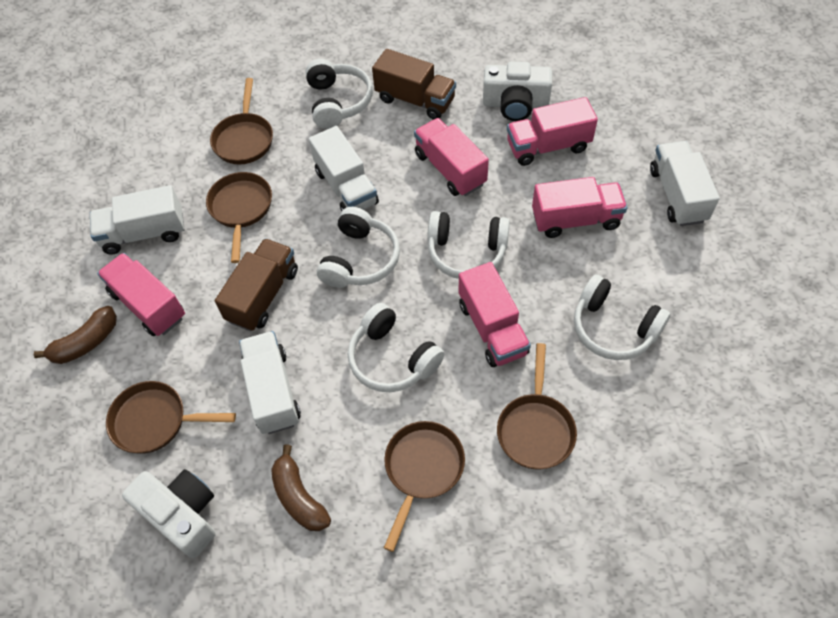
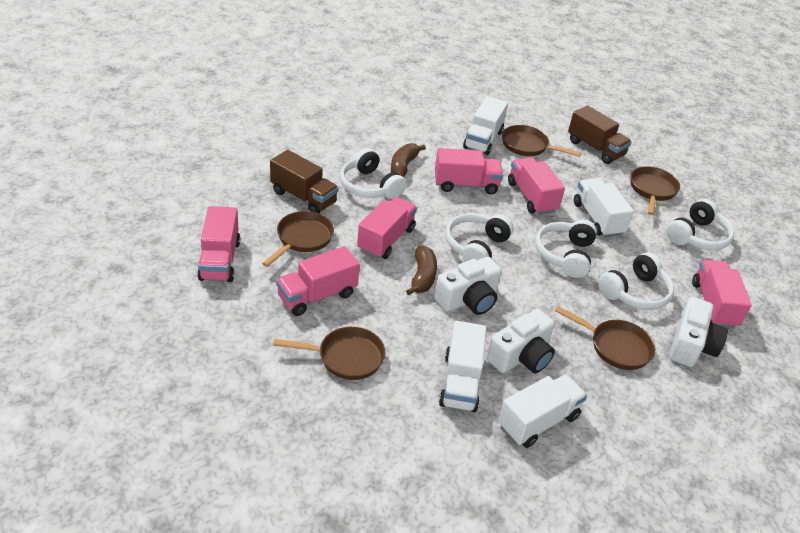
pink truck: [97,253,185,336] [414,118,489,196] [459,262,531,367] [507,97,598,166] [532,177,627,238] = 5 -> [197,206,240,282] [276,246,360,316] [357,197,417,259] [435,148,503,194] [508,157,565,215] [692,260,752,329] = 6
white camera: [122,469,216,558] [483,62,552,121] = 2 -> [434,257,501,315] [487,309,555,373] [669,297,728,367] = 3

